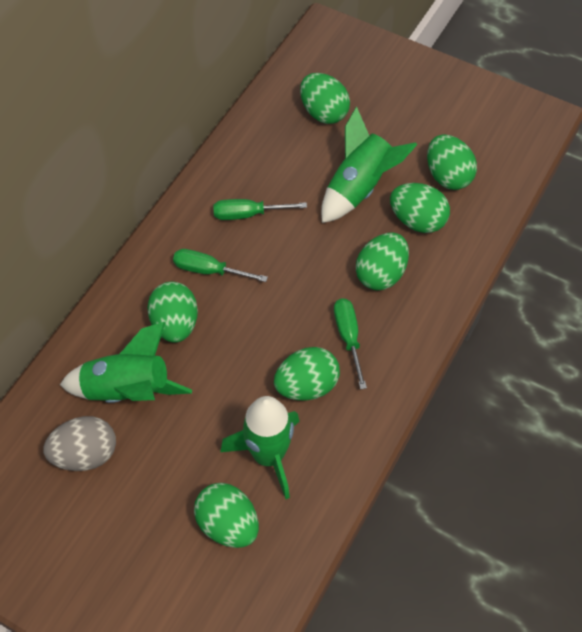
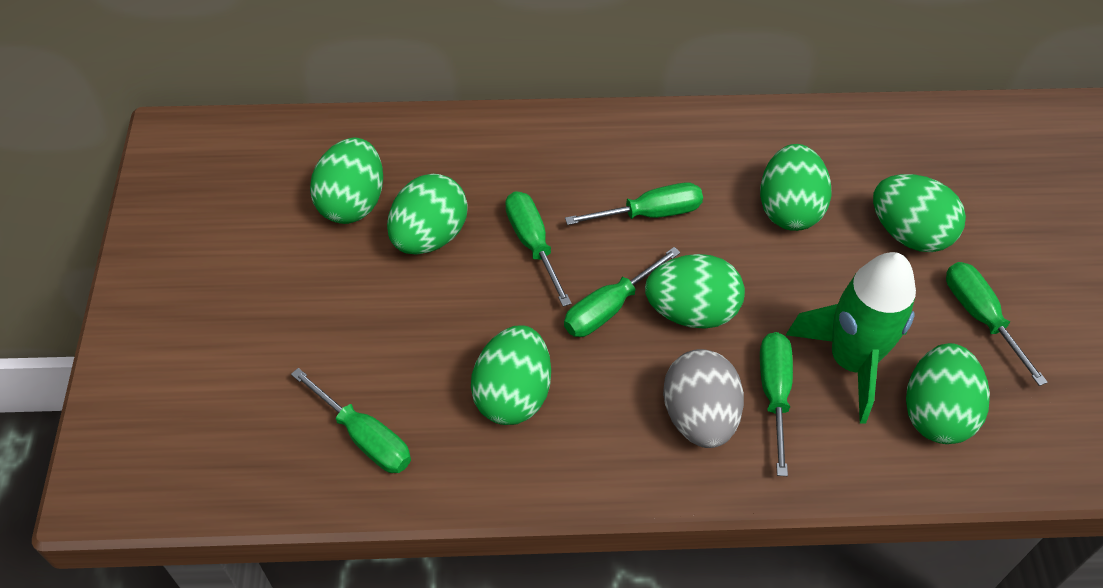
green rocket: [60,322,192,403] [220,396,300,499] [321,107,417,223] = 3 -> [786,252,916,424] = 1
green screwdriver: [173,249,268,282] [213,199,307,220] [334,298,367,389] = 3 -> [291,368,411,473] [505,191,572,307] [564,247,680,337] [565,182,703,225] [760,332,793,476] [946,262,1048,386] = 6

